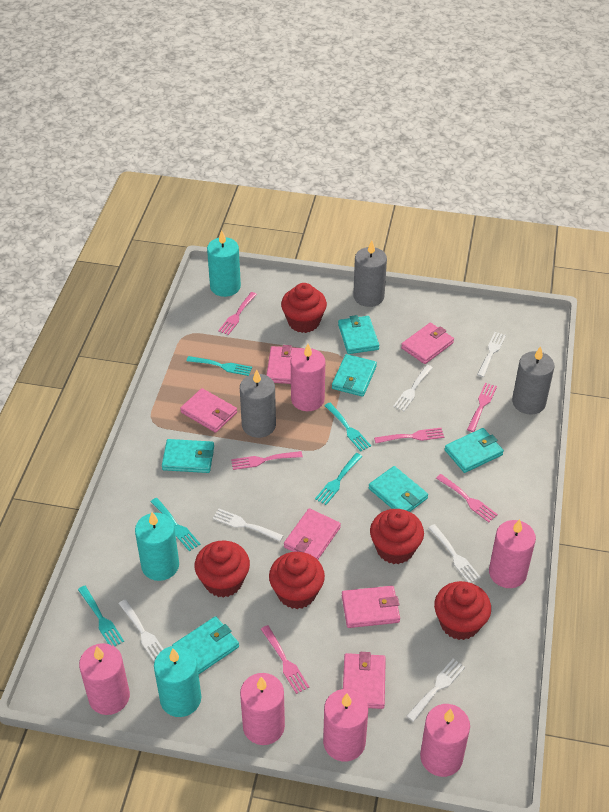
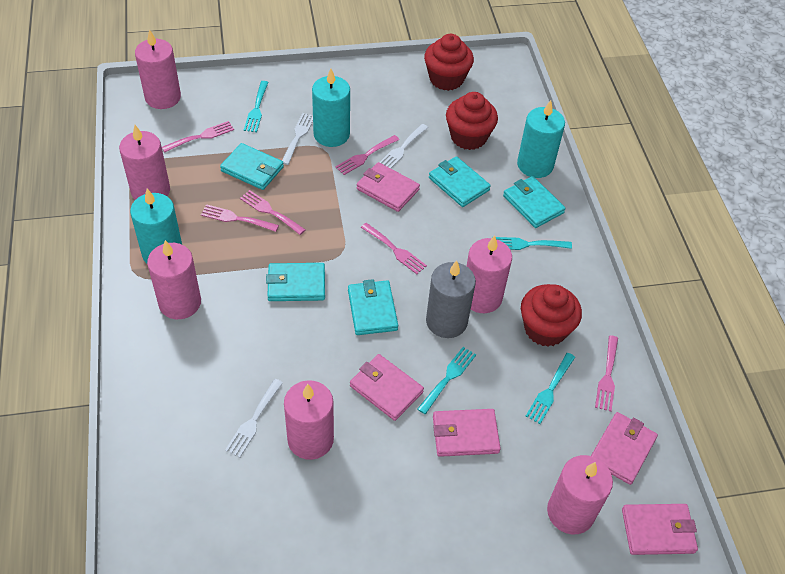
grey candle: [240,369,276,438] [353,241,387,307] [512,346,555,415] = 3 -> [426,260,476,338] = 1
pink wallet: [180,388,237,433] [266,345,303,384] [284,508,341,560] [342,586,400,628] [343,652,386,709] [401,323,454,364] = 6 -> [350,354,424,421] [357,162,420,212] [433,409,501,457] [591,412,658,485] [622,504,698,555] = 5
red cupcake: [195,540,250,598] [269,552,325,609] [281,283,327,333] [370,509,424,564] [434,581,491,640] = 5 -> [424,34,474,91] [446,92,498,150] [521,284,582,347] = 3
turquoise fork: [78,586,124,646] [151,498,201,551] [187,356,252,376] [315,453,362,505] [324,403,371,452] = 5 -> [244,81,269,132] [418,347,476,414] [492,237,572,250] [526,353,575,424] = 4
turquoise wallet: [162,439,214,473] [172,616,239,674] [332,354,377,397] [338,315,379,354] [369,466,428,512] [445,428,504,473] = 6 -> [220,143,284,190] [266,263,325,301] [348,279,398,335] [429,156,491,207] [503,176,566,228] = 5
white fork: [119,599,164,661] [212,509,284,542] [393,365,433,411] [406,659,465,722] [428,524,481,583] [477,332,506,377] = 6 -> [225,379,283,458] [282,113,313,165] [379,124,428,168] = 3

